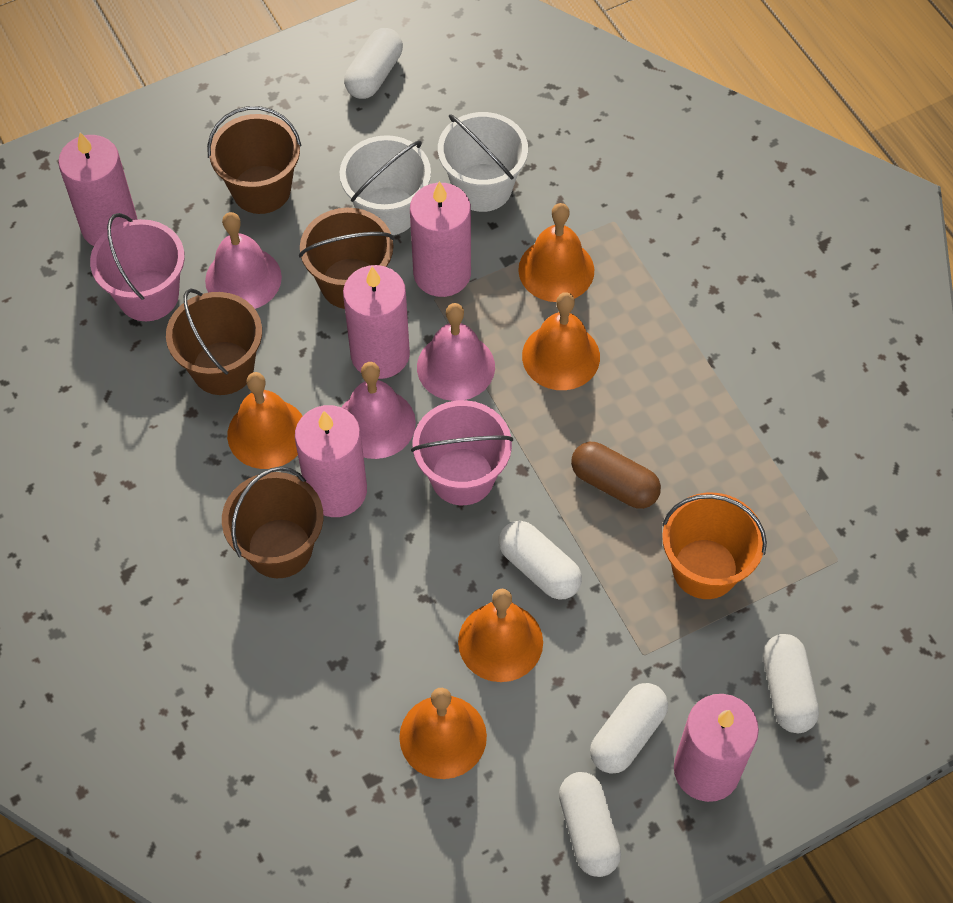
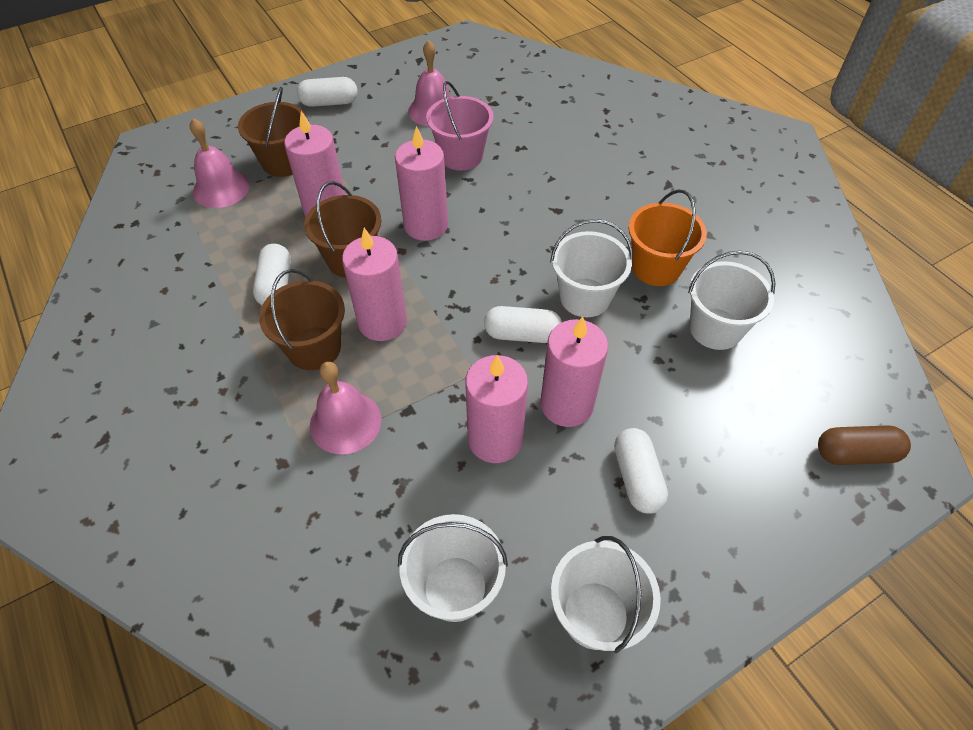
brown bucket: [166,288,262,395] [207,106,301,214] [222,466,324,578] [299,208,394,309] = 4 -> [238,87,306,177] [259,269,345,370] [304,181,381,278] = 3
orange bell: [227,372,302,469] [399,688,487,779] [458,589,543,682] [518,203,594,302] [522,292,600,390] = 5 -> none = 0
pink bucket: [90,213,185,321] [411,400,513,505] = 2 -> [426,81,494,171] = 1
white bucket: [340,135,431,235] [438,112,528,212] = 2 -> [398,514,508,622] [550,219,633,317] [551,536,661,653] [688,251,775,350] = 4
white capsule: [344,28,403,99] [499,521,582,600] [559,772,621,877] [590,683,668,774] [763,634,819,733] = 5 -> [253,244,291,305] [297,77,358,107] [484,306,562,343] [614,428,668,514] = 4

